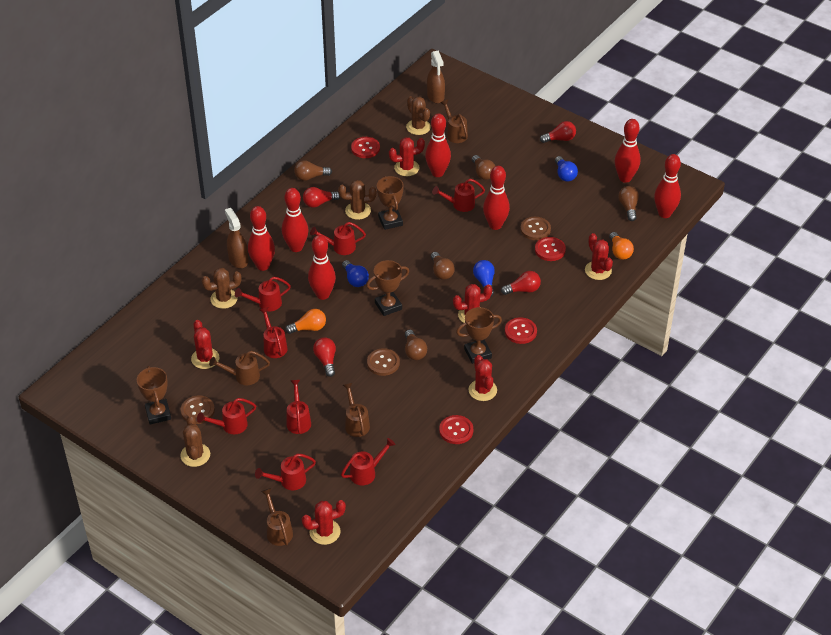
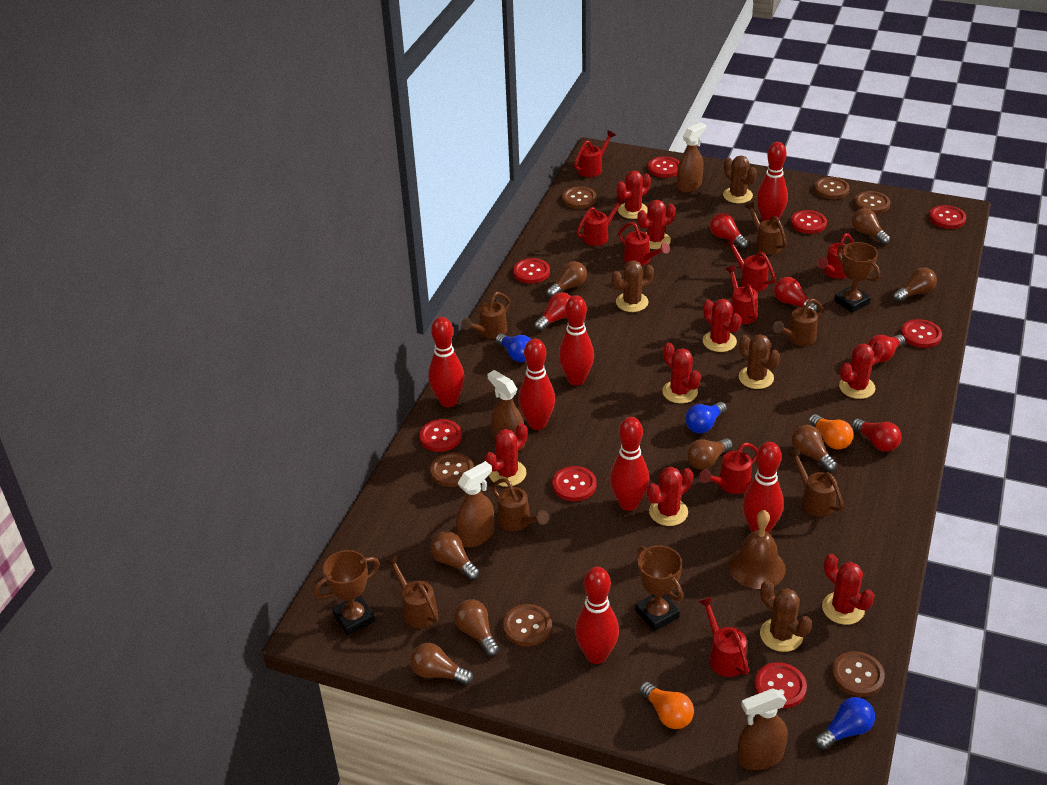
brown bell: none = 0 -> [728,510,786,589] = 1
brown button: [180,395,215,424] [367,348,400,376] [520,217,551,240] = 3 -> [430,453,474,487] [503,604,552,647] [562,186,596,209] [814,177,850,199] [832,651,885,697] [854,191,890,214] = 6
brown light bulb: [294,160,332,181] [405,330,427,360] [431,252,455,280] [472,155,495,180] [618,186,639,221] = 5 -> [410,643,473,685] [430,531,479,580] [454,599,499,656] [547,261,587,297] [687,438,733,470] [791,425,837,472] [852,208,890,245] [893,267,937,302] = 8
brown spray bottle: [225,208,248,268] [427,50,445,103] = 2 -> [456,461,494,547] [488,370,525,451] [677,122,706,193] [737,689,788,770] = 4
brown trophy: [137,366,171,424] [366,260,409,316] [377,176,404,230] [456,307,502,364] = 4 -> [314,550,380,635] [635,545,683,631] [834,242,880,313] = 3
brown watering can: [209,351,270,385] [261,488,293,546] [343,383,370,437] [440,100,468,143] = 4 -> [385,555,438,628] [461,292,510,339] [492,478,549,531] [744,202,787,255] [772,299,823,346] [787,448,844,517] = 6
red button: [351,137,380,158] [439,415,473,444] [505,317,537,344] [535,237,566,261] = 4 -> [419,419,462,452] [513,258,550,284] [552,466,596,501] [648,156,680,178] [754,662,807,709] [791,210,827,234] [901,319,942,348] [929,205,966,229] = 8
red cactus: [191,320,219,369] [302,500,346,545] [389,137,425,176] [453,284,492,323] [469,355,497,401] [585,233,613,280] = 6 -> [485,423,527,487] [616,171,651,219] [637,200,675,249] [647,467,693,526] [662,343,701,404] [703,299,741,352] [822,554,875,625] [839,341,884,399] = 8
red light bulb: [303,187,340,208] [313,337,336,377] [501,271,541,295] [540,121,576,143] = 4 -> [534,292,571,331] [710,213,748,249] [774,277,818,312] [851,419,901,452] [867,334,905,363] = 5

